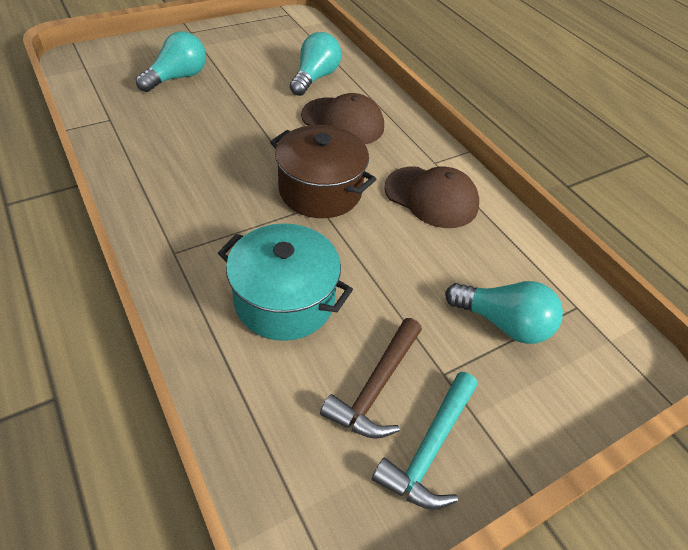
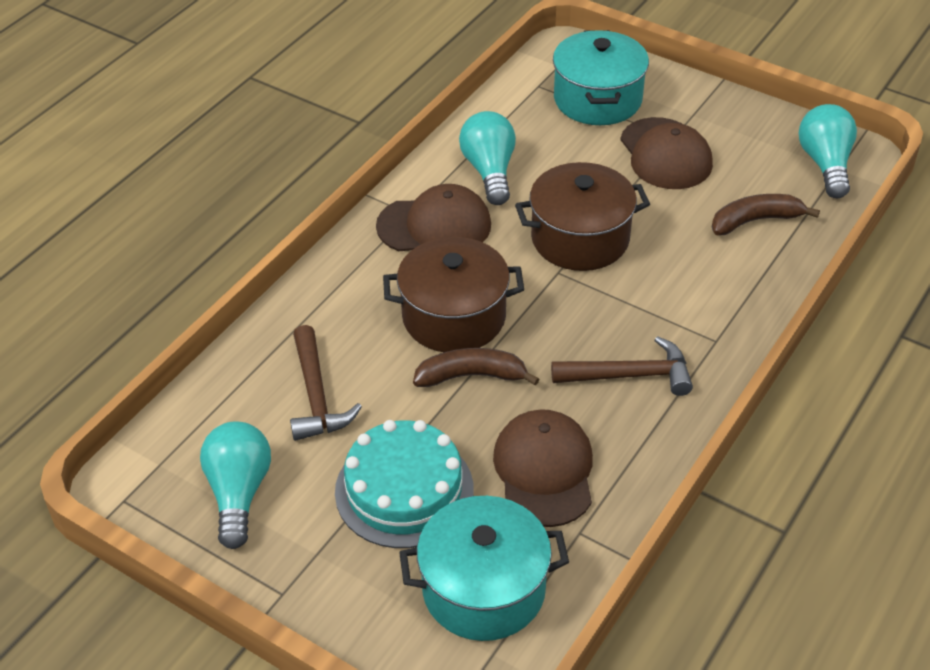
brown banana: none = 0 -> [413,348,539,387] [712,194,820,236] = 2
brown cap: [301,93,384,144] [384,167,479,228] = 2 -> [376,184,491,251] [493,409,593,527] [620,117,713,189] = 3
brown hammer: [320,318,422,439] = 1 -> [290,325,362,441] [551,336,693,396] = 2
brown pot: [270,125,376,218] = 1 -> [383,237,524,352] [515,162,650,271] = 2
turquoise cake: none = 0 -> [335,420,474,548] = 1
turquoise hammer: [372,372,477,510] = 1 -> none = 0
turquoise pot: [218,223,353,341] = 1 -> [399,496,569,641] [553,30,649,125] = 2

